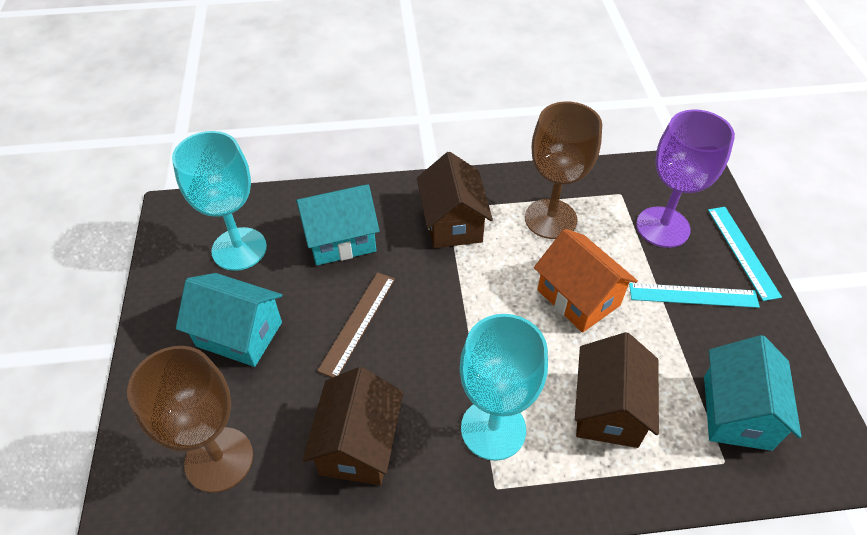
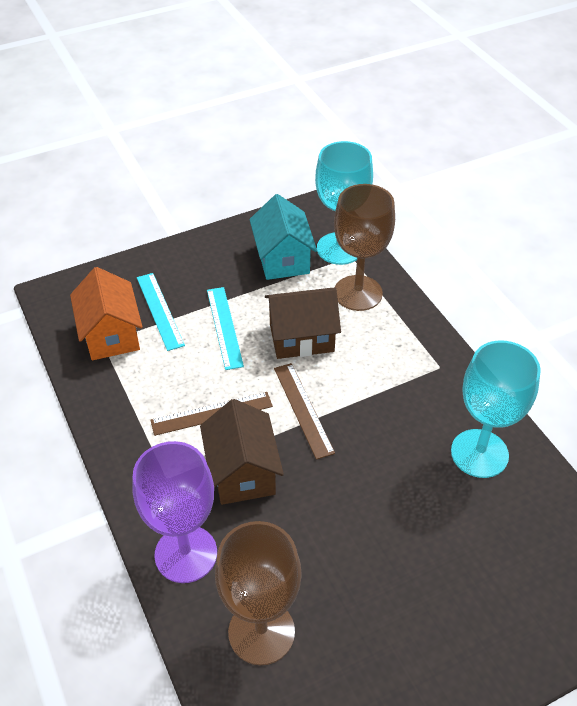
brown house: [303,367,403,485] [417,152,493,248] [575,332,659,448] = 3 -> [200,399,284,505] [265,288,341,359] = 2
brown ruler: [317,272,395,378] = 1 -> [150,392,273,436] [274,363,335,460] = 2
turquoise house: [176,273,282,367] [296,185,380,265] [704,335,801,451] = 3 -> [249,194,317,280] = 1

